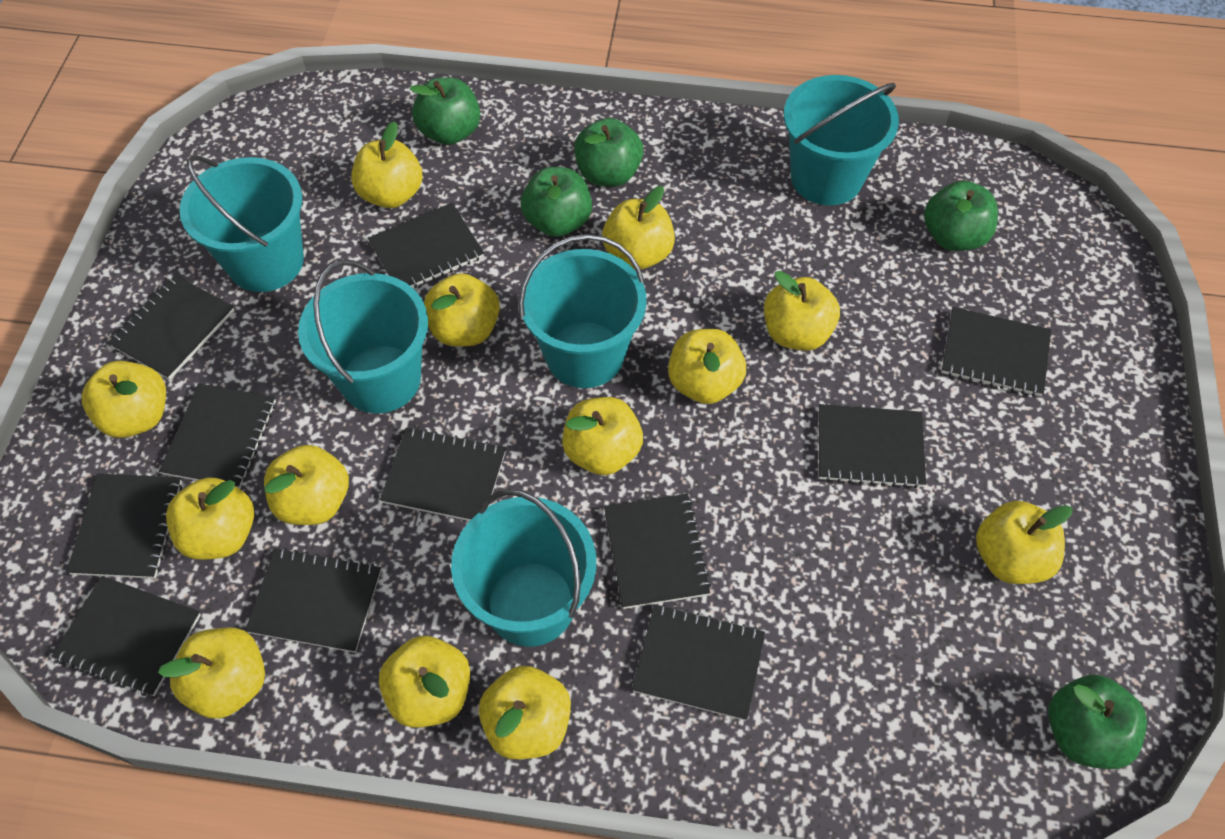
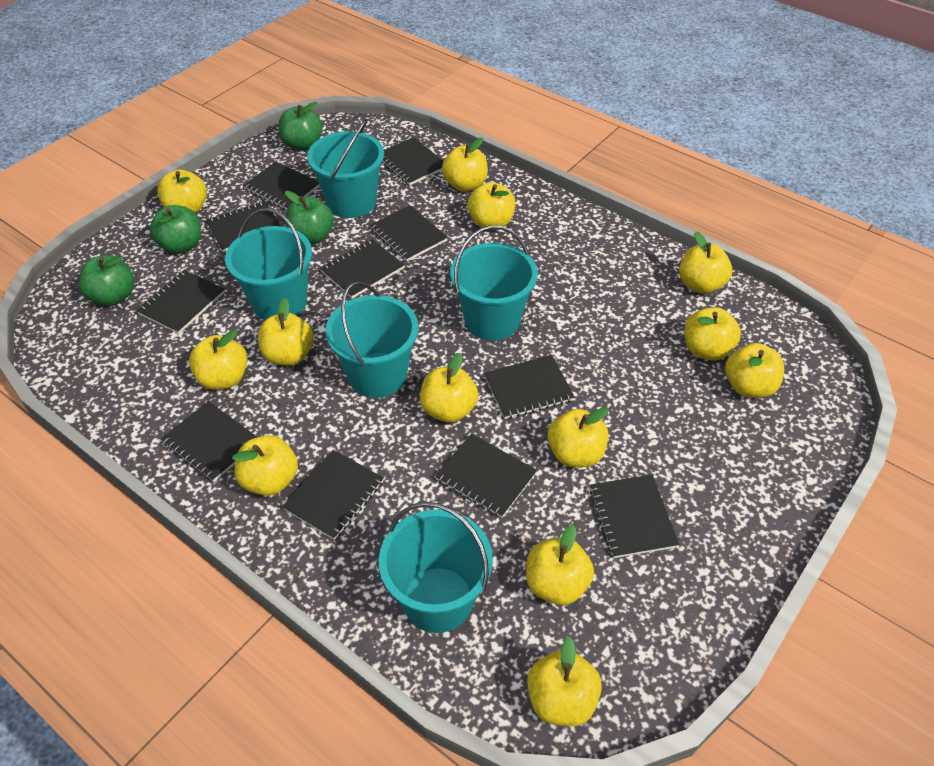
green apple: [410,77,480,145] [521,167,592,237] [574,118,643,187] [924,181,998,251] [1048,675,1147,769] = 5 -> [78,255,134,306] [150,205,201,254] [278,102,323,150] [285,191,334,244] = 4

